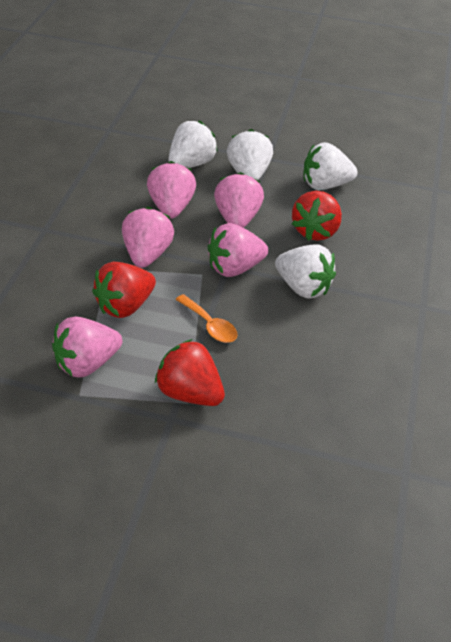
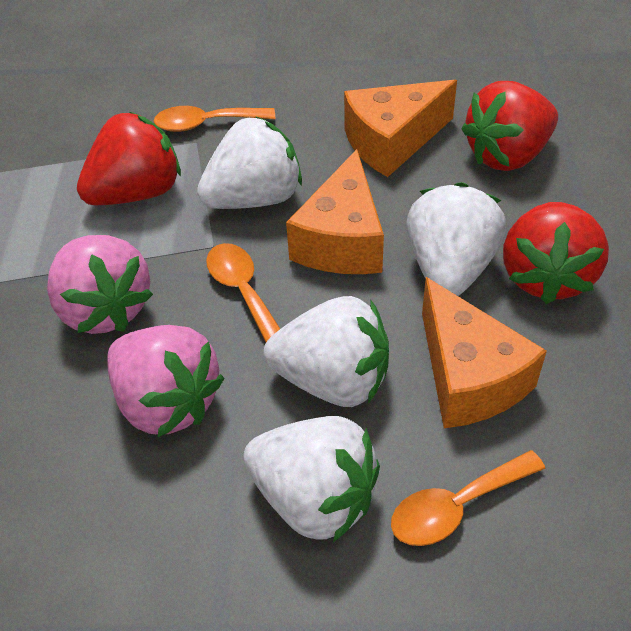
orange cheese: none = 0 -> [286,149,384,274] [344,80,457,177] [422,277,547,428] = 3
orange spoon: [175,294,238,343] = 1 -> [154,106,275,132] [206,243,280,342] [391,450,545,546] = 3
pink strawberry: [52,317,122,377] [122,207,174,268] [147,161,196,219] [208,223,268,277] [214,172,264,228] = 5 -> [47,235,153,334] [107,325,224,437] = 2

